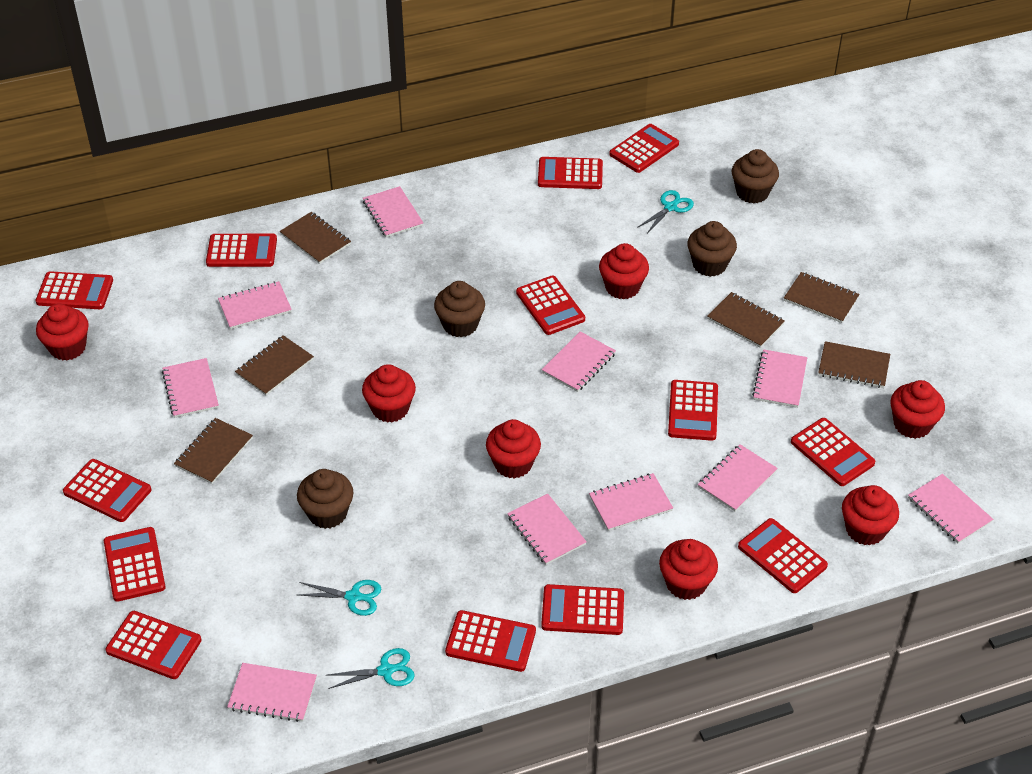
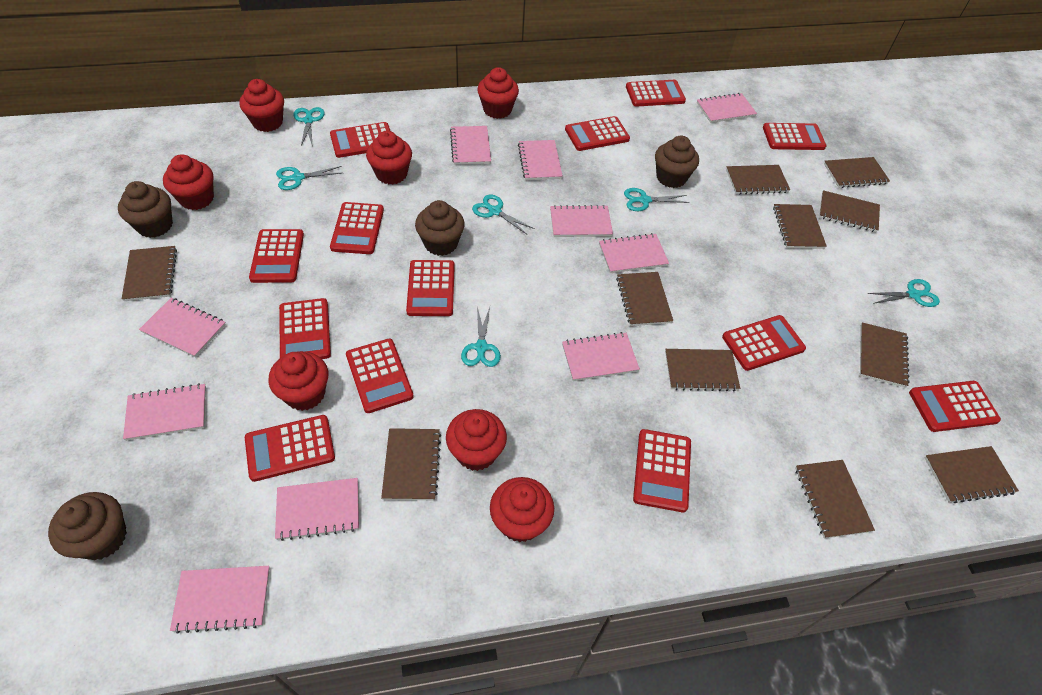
brown notebook: [174,418,253,484] [235,335,314,396] [280,212,351,264] [707,292,785,348] [784,272,860,323] [818,341,890,388] = 6 -> [122,246,177,301] [381,428,441,500] [616,272,673,326] [665,349,740,391] [726,165,790,195] [773,204,827,249] [795,460,875,539] [819,190,880,232] [824,157,890,188] [860,322,910,388] [925,446,1019,503] = 11
turquoise scissors: [298,580,381,616] [328,648,415,689] [637,190,694,233] = 3 -> [276,166,342,190] [293,107,325,146] [461,307,501,367] [472,195,535,234] [624,188,689,211] [868,279,940,307] = 6

